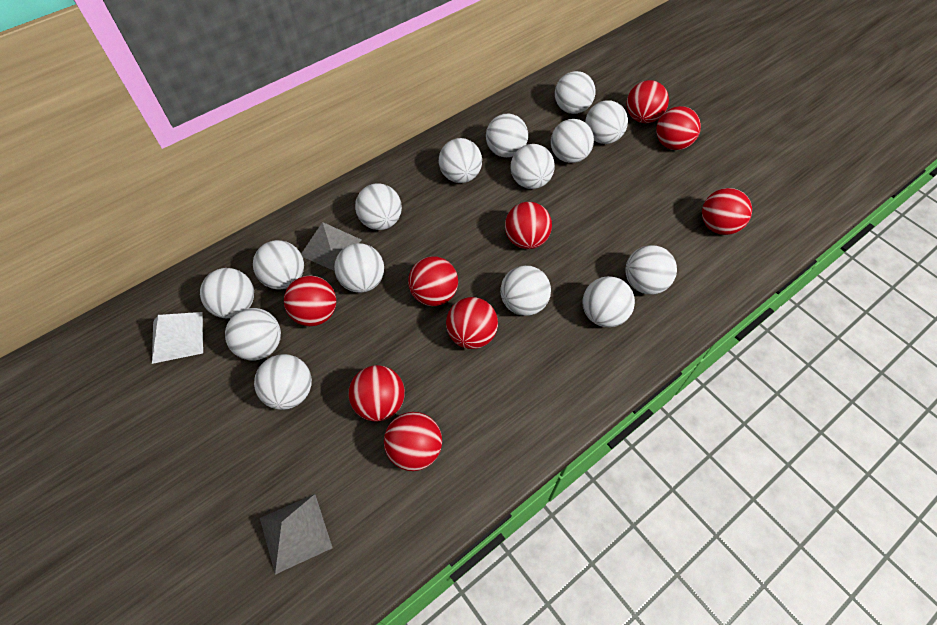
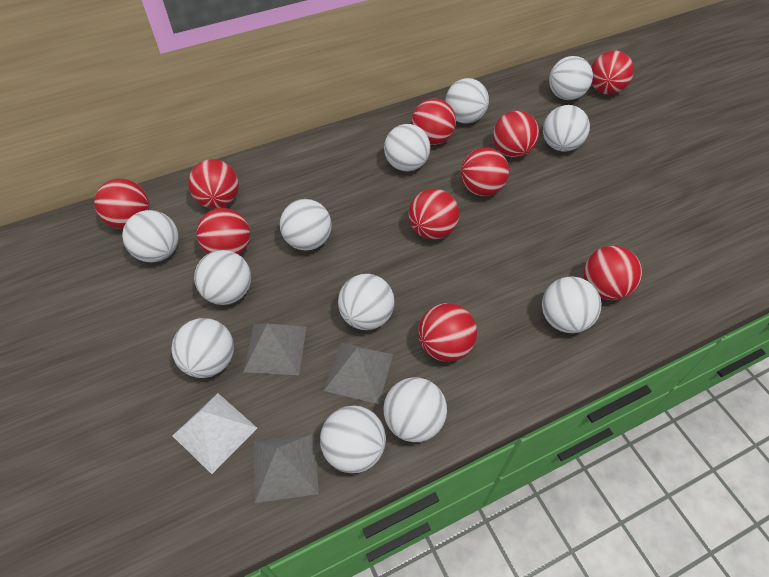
grey pyramid: [260,494,332,575] [301,222,361,271] = 2 -> [243,324,306,375] [254,433,319,503] [324,342,393,404] = 3
red ball: [284,275,336,326] [349,365,405,422] [384,412,442,471] [408,257,458,306] [446,297,498,349] [505,202,552,249] [626,80,669,123] [656,106,701,150] [702,188,752,235] = 9 -> [94,179,149,229] [188,159,239,209] [196,208,250,255] [408,189,459,240] [411,99,456,145] [418,303,477,362] [460,148,509,196] [493,111,539,158] [583,246,642,300] [591,50,634,94] = 10
white ball: [200,268,254,318] [225,308,281,360] [253,240,304,290] [254,354,312,410] [334,243,384,293] [355,183,402,230] [439,138,482,183] [486,114,528,158] [500,266,551,316] [510,144,555,189] [551,119,594,163] [555,71,596,114] [583,276,635,327] [585,100,628,144] [625,245,677,294] = 15 -> [122,210,179,263] [171,318,234,378] [194,250,251,305] [280,199,332,251] [320,405,386,473] [338,274,394,330] [383,377,447,442] [384,124,430,171] [445,78,489,123] [542,276,601,333] [543,105,590,152] [549,56,593,100] = 12

